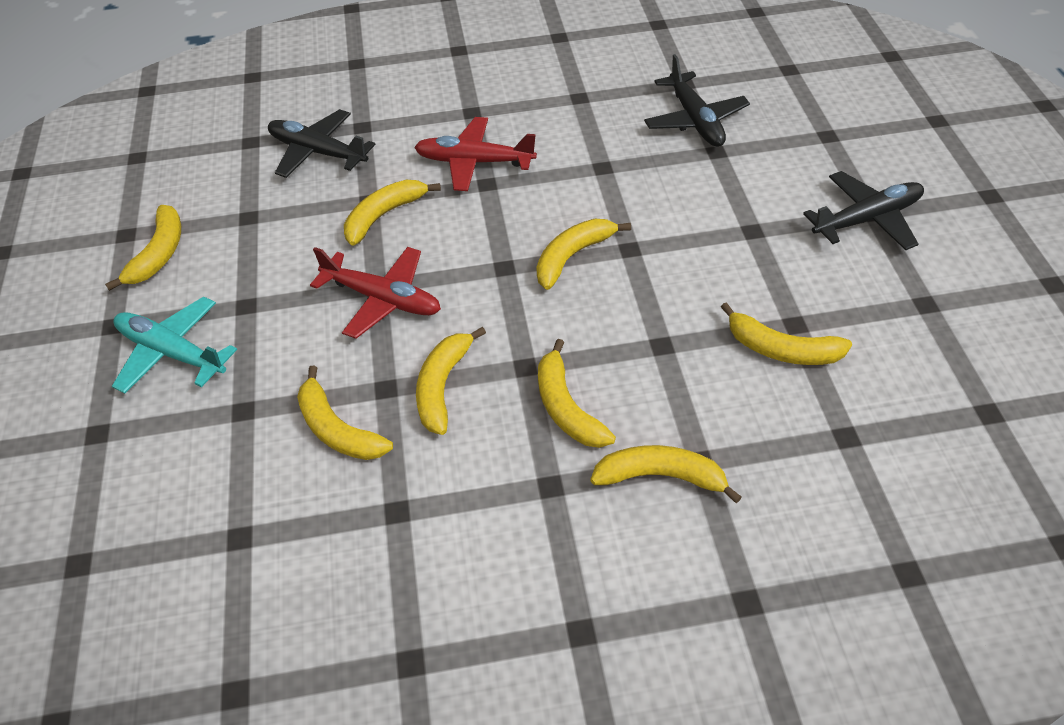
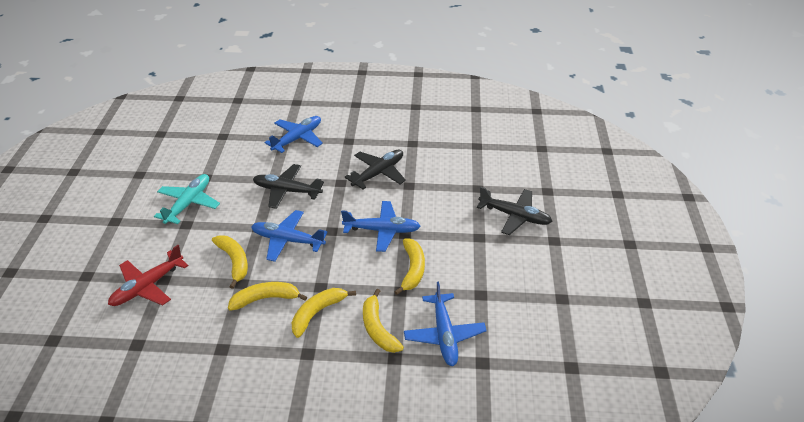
blue plane: none = 0 -> [251,210,328,262] [264,116,323,153] [341,201,421,252] [404,282,487,366] = 4
red plane: [310,247,441,339] [414,117,537,191] = 2 -> [108,245,189,306] = 1
yellow banana: [105,205,181,291] [297,365,393,460] [344,180,441,246] [416,327,486,435] [536,219,631,290] [538,339,616,448] [590,445,742,503] [721,302,852,365] = 8 -> [212,235,248,289] [228,282,307,311] [291,288,356,338] [363,289,404,353] [394,238,425,295] = 5

